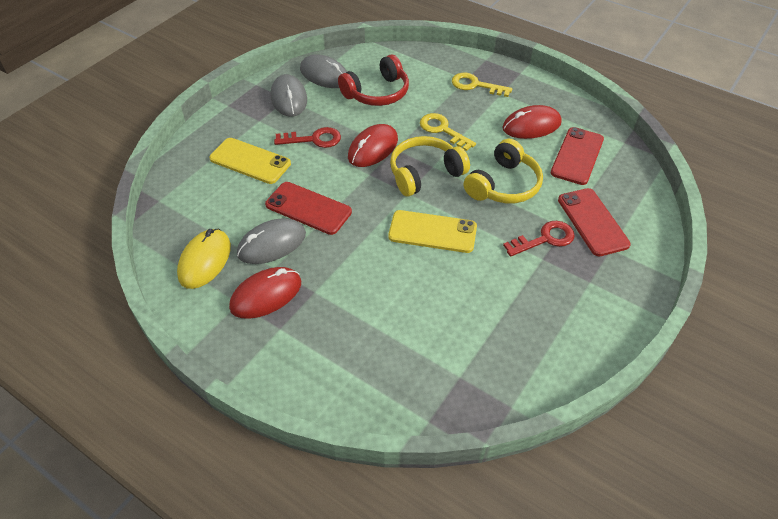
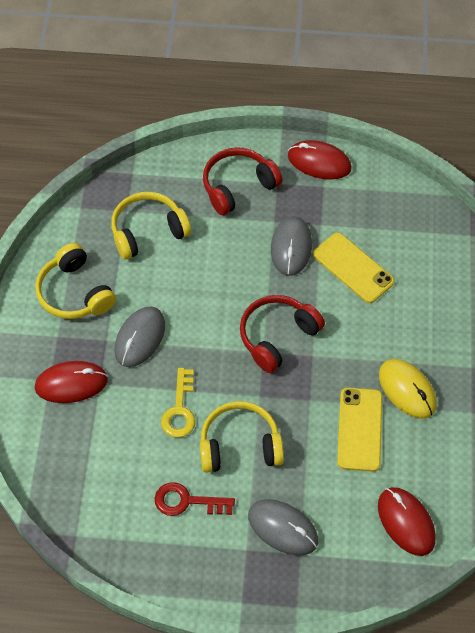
red headphones: [338,54,409,106] = 1 -> [203,147,283,215] [240,295,325,373] = 2
red key: [274,127,341,148] [503,221,575,257] = 2 -> [155,482,235,516] = 1
red phone: [265,182,352,235] [551,127,604,185] [558,188,631,256] = 3 -> none = 0
yellow headphones: [390,136,470,197] [464,139,543,203] = 2 -> [35,243,116,319] [111,192,191,260] [200,401,284,473] = 3
yellow key: [420,113,476,151] [452,73,512,97] = 2 -> [161,368,195,438] = 1

